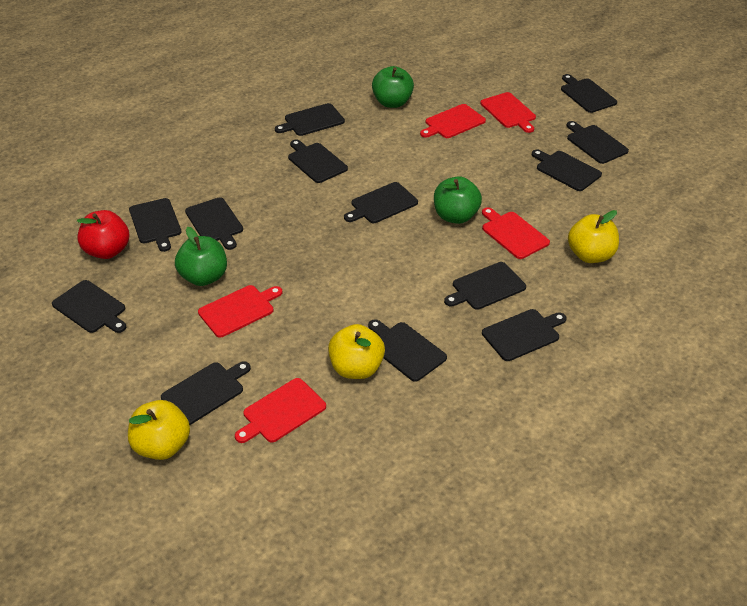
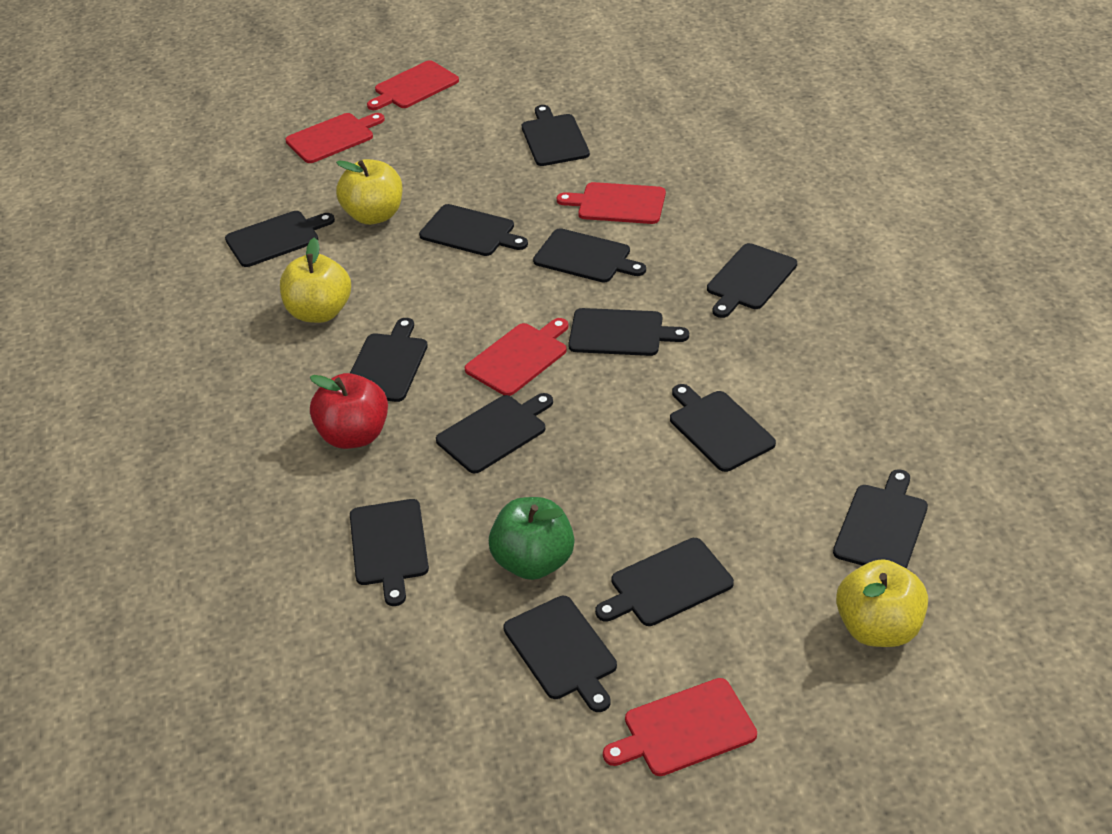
green apple: [175,227,227,286] [372,66,414,108] [434,176,482,224] = 3 -> [489,497,574,580] = 1

